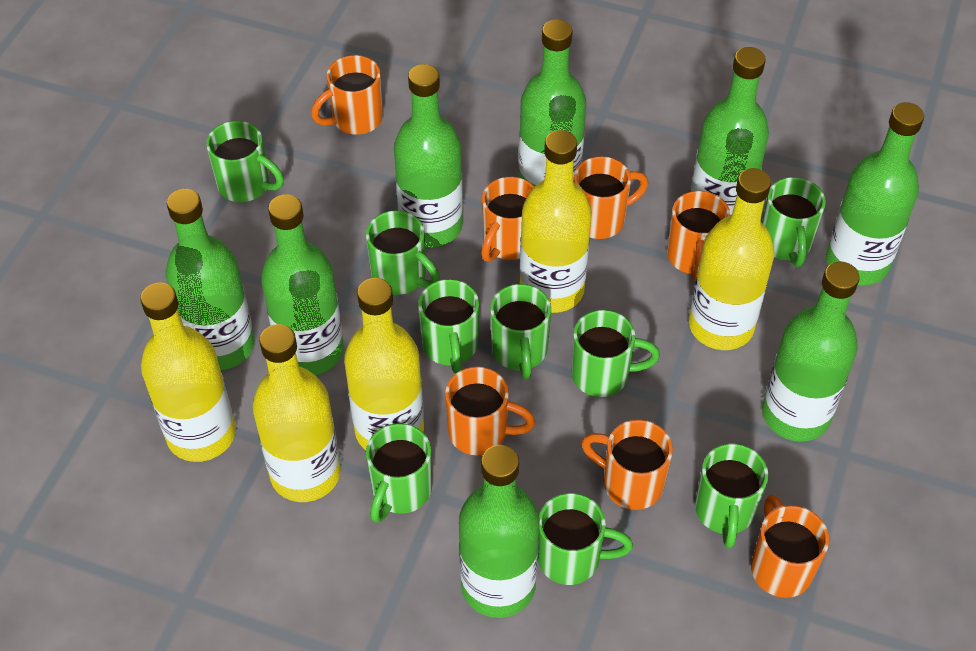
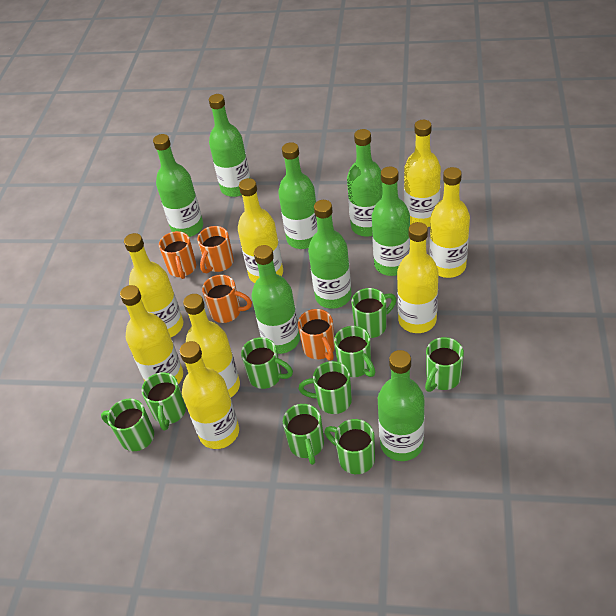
orange mug: [311,55,383,135] [445,367,535,455] [481,177,535,262] [574,156,648,239] [581,419,673,510] [667,191,731,281] [751,495,829,598] = 7 -> [159,231,196,279] [197,226,234,273] [202,275,252,323] [298,309,335,361] = 4
yellow bottle: [140,282,236,462] [252,324,341,502] [344,278,424,450] [520,130,592,313] [689,168,774,350] = 5 -> [120,285,183,384] [124,233,183,337] [179,341,239,449] [183,294,240,397] [238,178,283,283] [397,222,438,333] [404,120,441,227] [429,167,470,278] = 8

